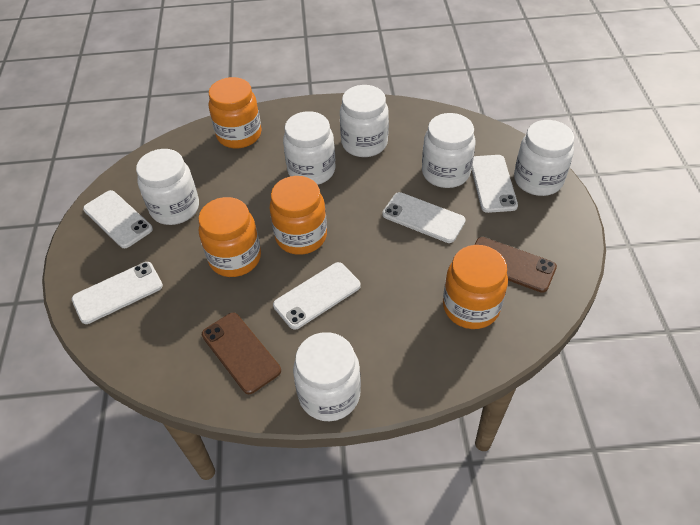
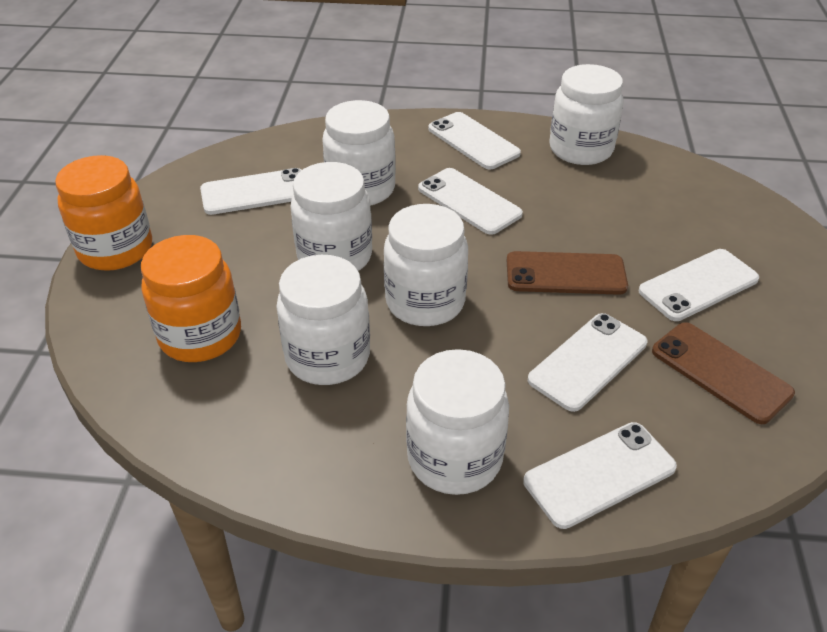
orange jar: [198,197,261,277] [209,77,262,148] [270,176,327,255] [443,245,508,329] = 4 -> [55,155,152,271] [141,235,241,362] = 2
white phone: [72,262,163,324] [83,190,153,248] [273,262,361,330] [382,192,466,243] [471,155,518,213] = 5 -> [200,168,302,215] [418,168,523,235] [428,112,521,169] [523,422,677,529] [528,313,647,412] [638,249,759,321] = 6

